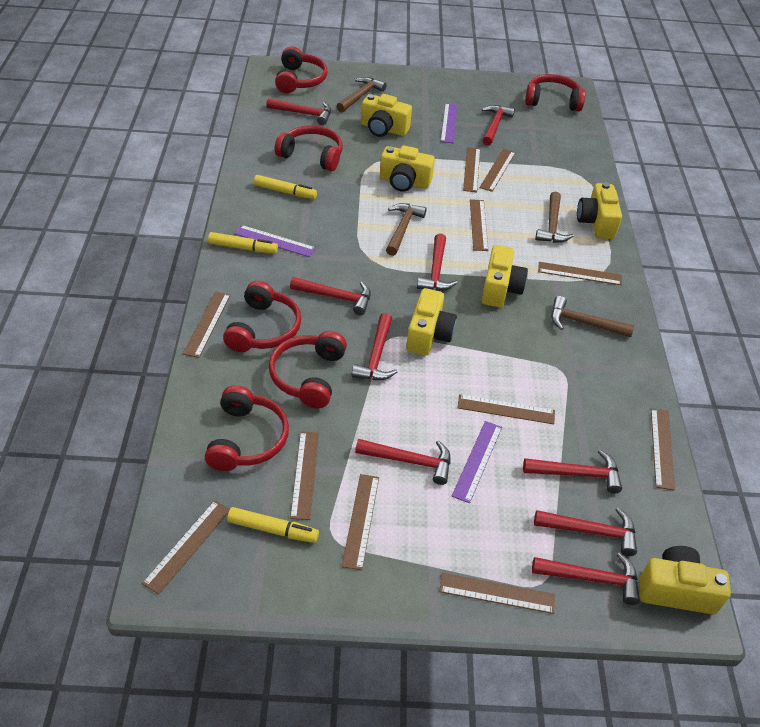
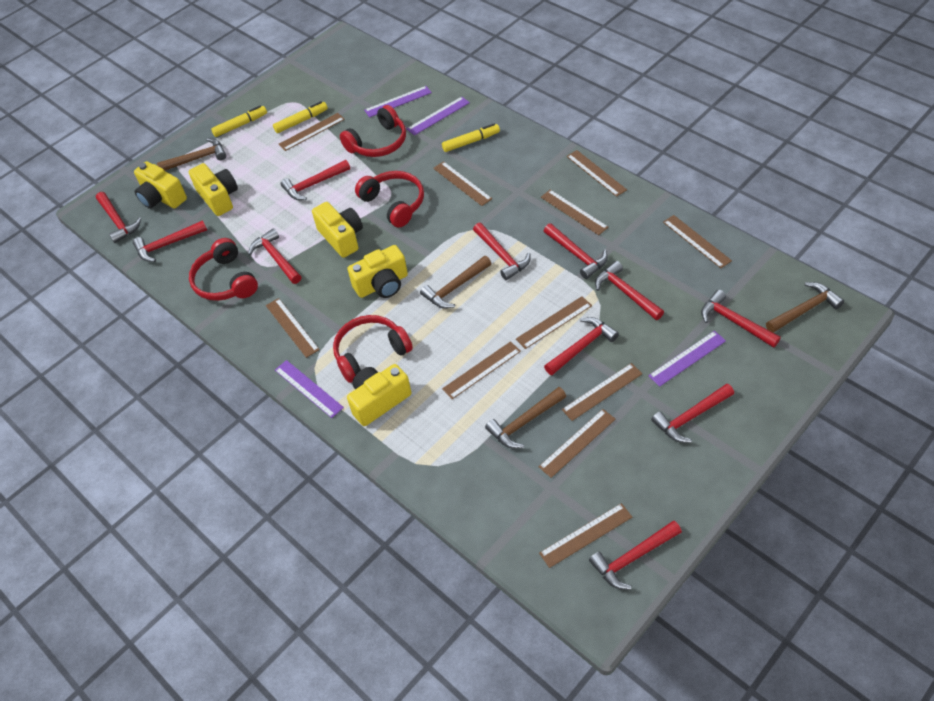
purple ruler: [235,225,316,257] [441,103,458,143] [452,421,502,503] = 3 -> [275,360,344,418] [364,86,432,117] [407,97,470,135] [648,331,726,387] = 4
red hammer: [266,98,331,125] [290,277,371,315] [352,313,397,380] [355,439,450,485] [417,233,458,291] [482,105,515,146] [523,450,622,494] [532,553,640,605] [534,508,637,556] = 9 -> [96,192,141,243] [133,220,207,262] [248,228,302,284] [281,160,350,200] [473,223,530,280] [544,224,608,279] [544,317,619,375] [589,521,682,590] [595,261,664,320] [651,384,734,443] [701,290,781,348] = 11
red headphones: [205,385,289,471] [223,281,301,352] [269,331,347,408] [275,46,328,93] [275,125,343,171] [525,74,585,111] = 6 -> [189,238,258,301] [333,315,413,383] [340,105,406,157] [355,171,424,227] = 4
yellow camera: [361,94,412,137] [380,146,435,192] [406,288,457,356] [482,245,528,307] [577,182,622,239] [639,546,731,615] = 6 -> [134,161,187,209] [189,163,238,216] [312,202,363,258] [347,245,408,298] [347,364,411,426] = 5

